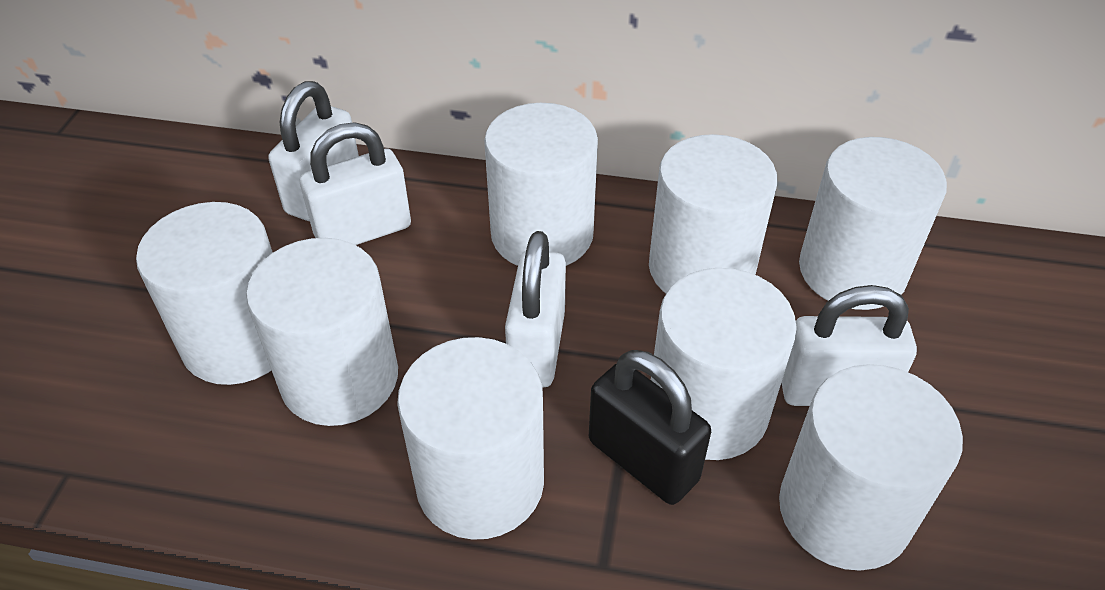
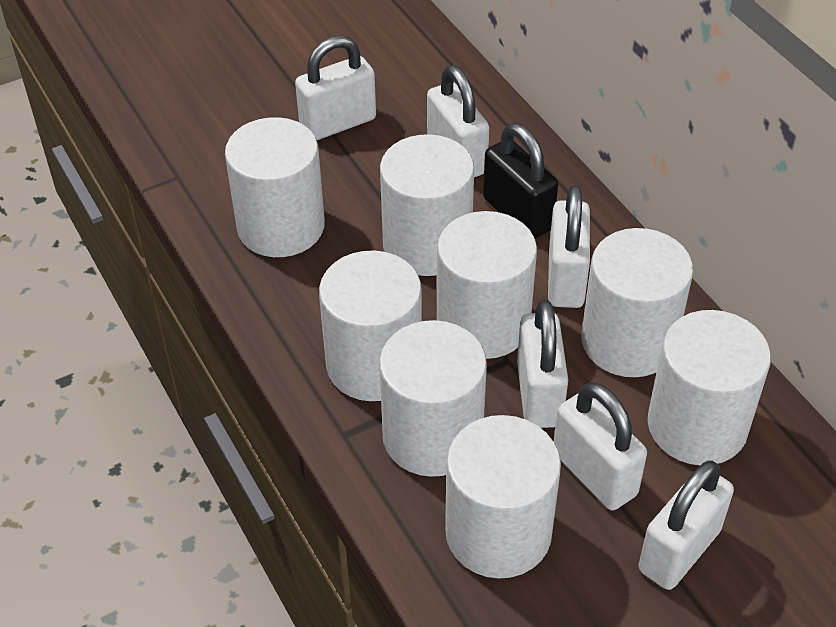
white padlock: [268,81,359,221] [300,122,411,245] [505,231,566,387] [781,285,917,406] = 4 -> [295,35,376,140] [427,65,489,177] [517,300,568,428] [548,185,590,308] [554,382,647,510] [638,460,734,590] = 6

